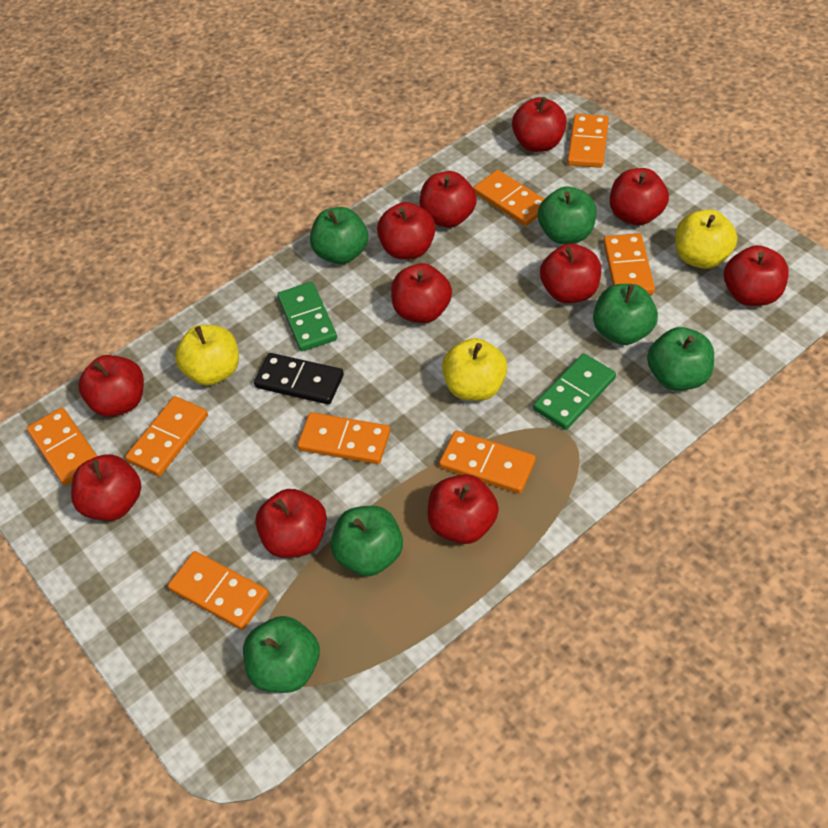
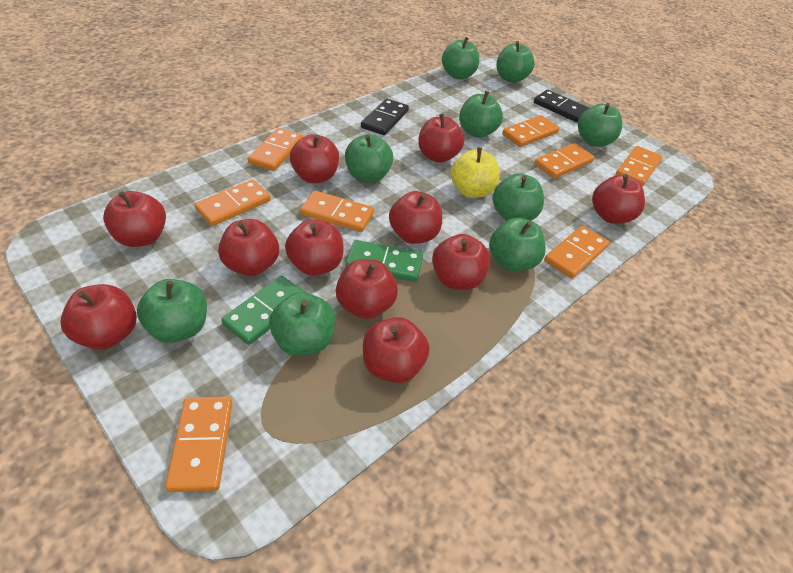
black domino: [254,353,344,405] = 1 -> [361,98,409,135] [534,90,589,122] = 2
green apple: [243,616,320,693] [310,207,368,264] [331,506,403,576] [538,186,597,244] [593,284,658,345] [647,327,714,391] = 6 -> [137,279,207,343] [269,292,335,356] [345,134,393,183] [442,37,479,79] [459,91,503,138] [489,218,546,272] [492,173,544,221] [497,41,535,83] [578,103,622,147] = 9
yellow apple: [175,325,239,386] [442,338,507,401] [675,209,737,269] = 3 -> [451,147,500,198] = 1

